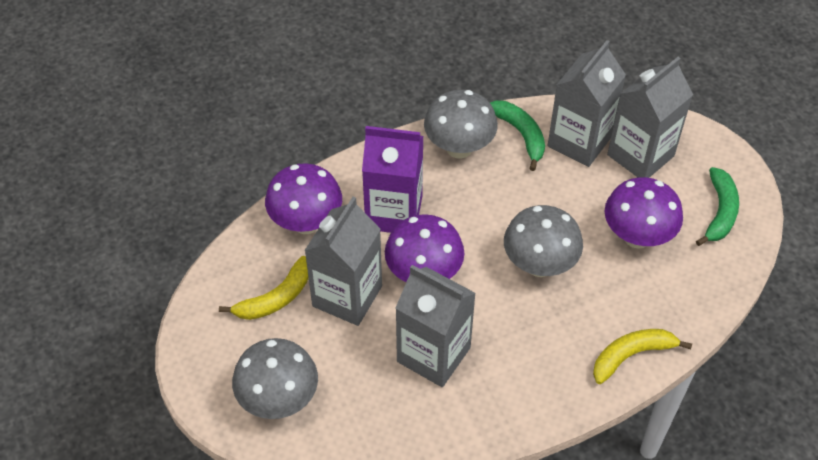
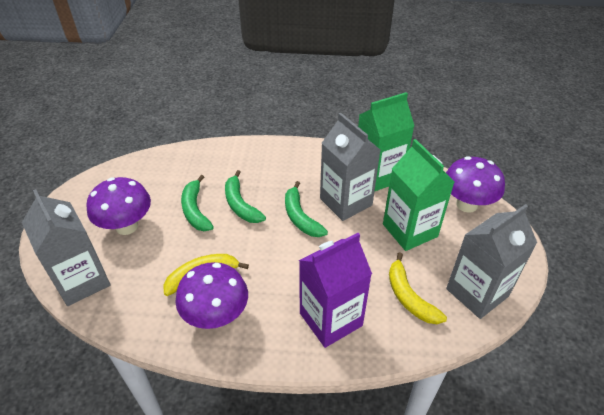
green banana: [490,100,545,171] [696,167,739,246] = 2 -> [181,175,214,231] [225,170,266,223] [285,181,328,237] = 3
green carton: none = 0 -> [358,92,414,191] [383,139,455,251] = 2
grey carton: [304,197,382,326] [396,265,476,387] [548,40,626,167] [607,57,693,178] = 4 -> [22,189,110,306] [320,113,380,221] [446,204,537,319] = 3
grey mushroom: [232,338,318,419] [424,90,498,159] [504,205,583,277] = 3 -> none = 0

